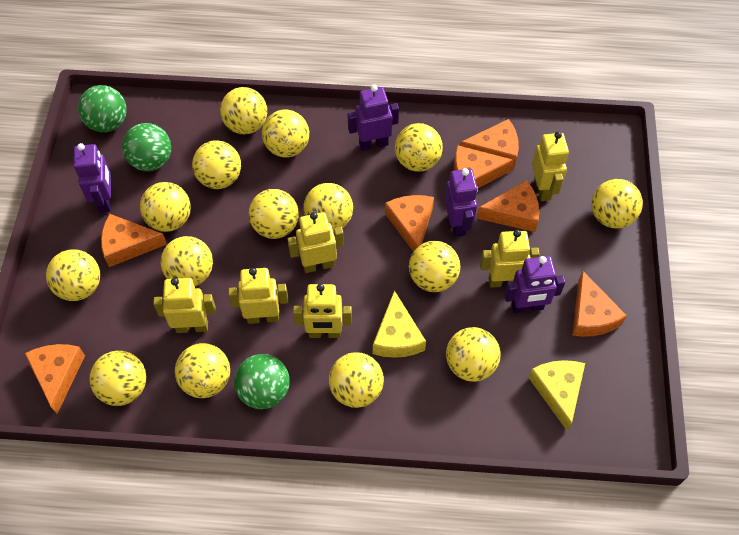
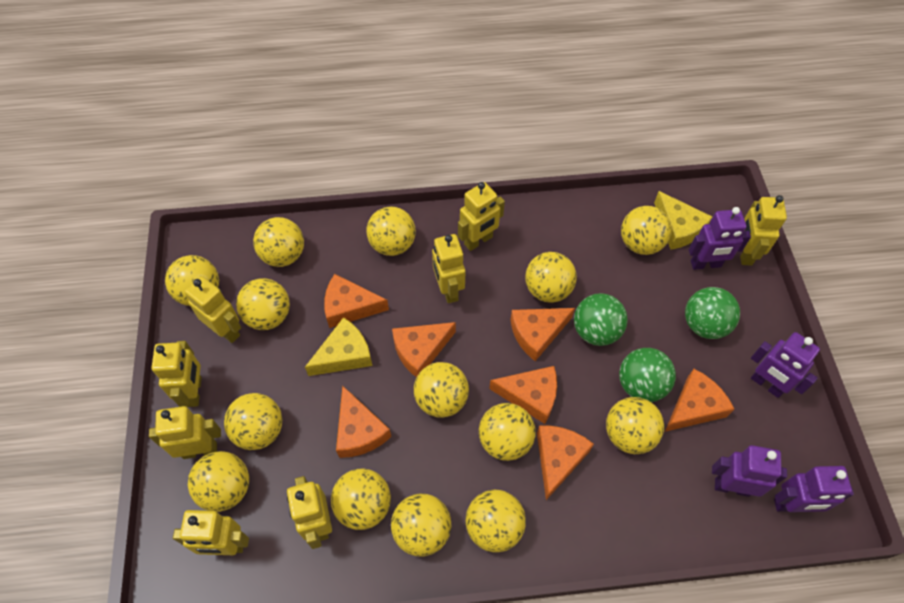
yellow ball: [46,249,100,301] [89,351,146,406] [140,182,191,232] [161,236,213,286] [175,343,230,398] [192,140,241,189] [220,87,267,134] [249,189,299,239] [262,110,309,157] [303,183,353,232] [329,352,384,408] [395,123,443,172] [409,241,460,292] [446,327,501,382] [591,179,643,229] = 15 -> [165,255,219,306] [188,451,249,512] [224,393,282,450] [236,278,290,330] [253,217,304,267] [331,468,391,530] [366,207,416,256] [391,493,452,557] [414,362,469,418] [466,490,526,552] [479,403,536,461] [525,252,577,303] [606,397,664,454] [621,206,672,255] = 14
yellow robot: [153,278,216,333] [228,268,288,324] [287,212,344,273] [293,284,352,338] [480,230,540,288] [532,132,569,201] = 6 -> [149,406,221,459] [151,341,202,407] [173,510,249,555] [185,276,241,343] [287,476,332,549] [432,234,465,303] [458,182,505,251] [740,195,787,266] = 8

